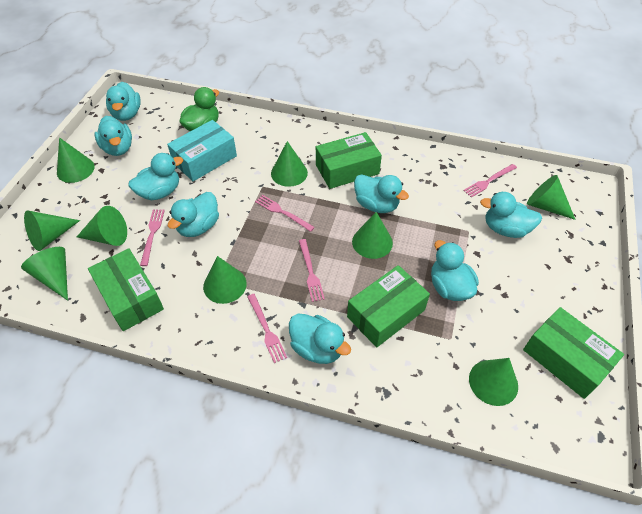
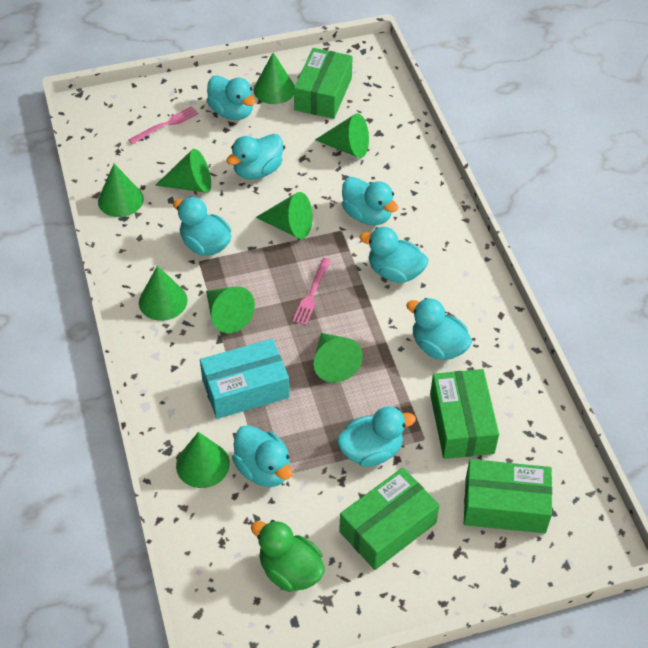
pink fork: [140,209,165,266] [247,294,287,363] [255,195,315,232] [299,239,325,302] [463,164,517,197] = 5 -> [129,106,199,144] [292,258,331,325] = 2

